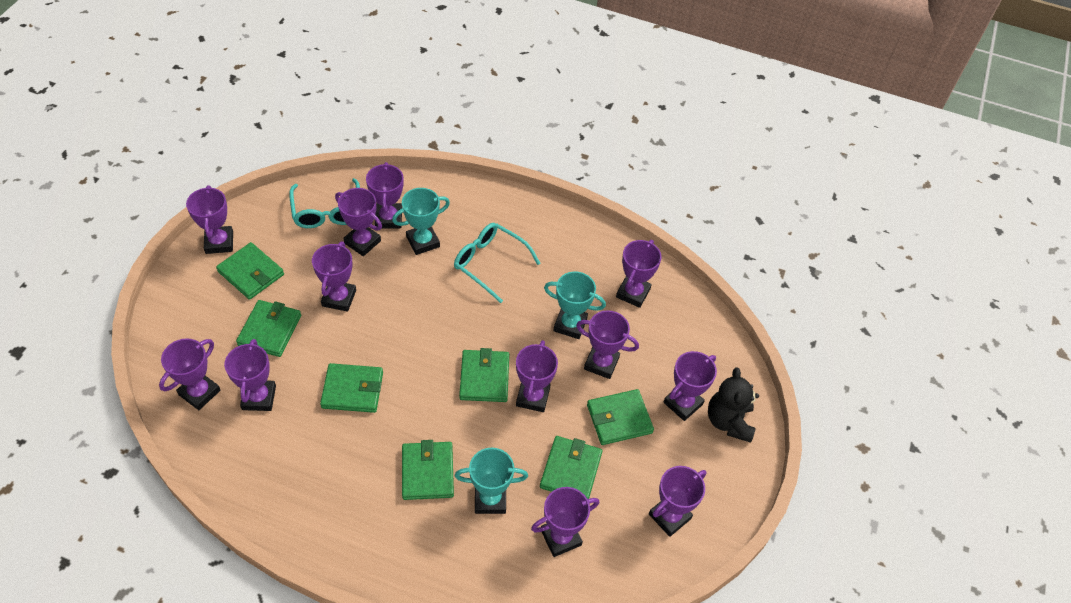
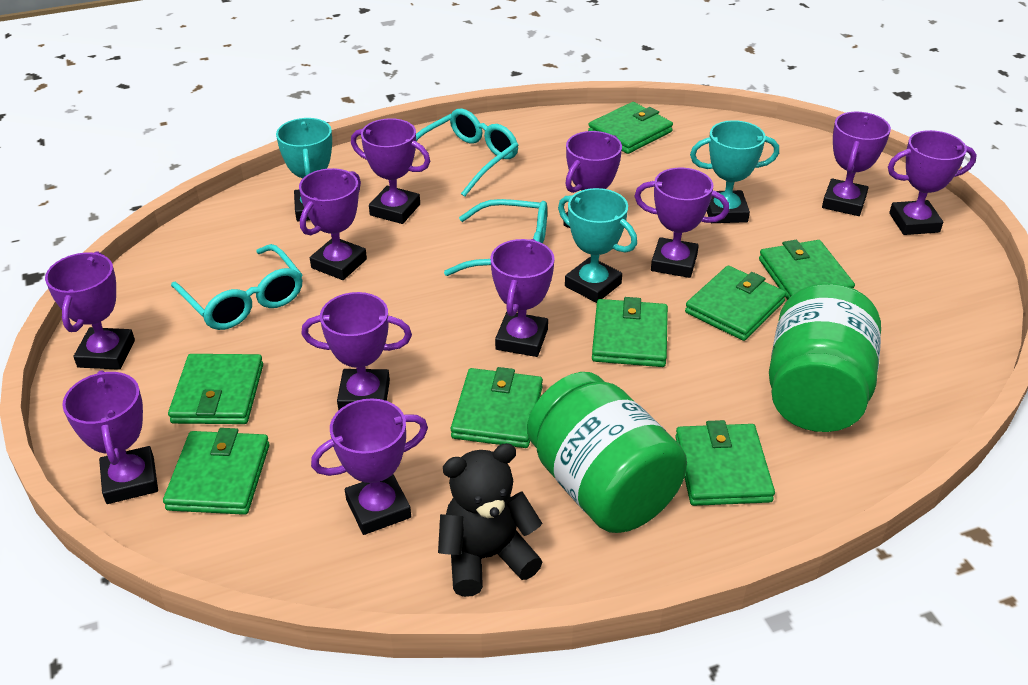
green jar: none = 0 -> [527,372,687,533] [769,283,881,432] = 2
green wallet: [216,242,284,300] [236,300,301,357] [320,363,383,413] [402,440,454,500] [459,348,509,402] [540,436,602,499] [587,389,654,445] = 7 -> [163,428,270,515] [168,354,263,424] [451,367,543,448] [588,102,673,154] [592,297,668,367] [675,420,775,506] [685,266,786,341] [759,240,855,300] = 8
purple trophy: [159,338,220,410] [186,185,233,254] [224,339,276,411] [312,242,356,312] [335,188,382,256] [366,162,404,228] [516,340,558,412] [531,487,599,557] [576,310,639,379] [616,240,662,308] [649,466,706,537] [663,351,717,421] = 12 -> [45,252,135,370] [62,370,158,504] [299,168,367,280] [302,292,412,411] [311,398,428,535] [351,118,430,224] [490,239,555,357] [563,131,622,228] [634,168,729,278] [822,112,891,216] [888,130,977,235] = 11
turquoise glasses: [289,178,360,228] [454,223,541,303] = 2 -> [171,244,303,330] [416,108,519,197] [444,199,547,276] = 3

